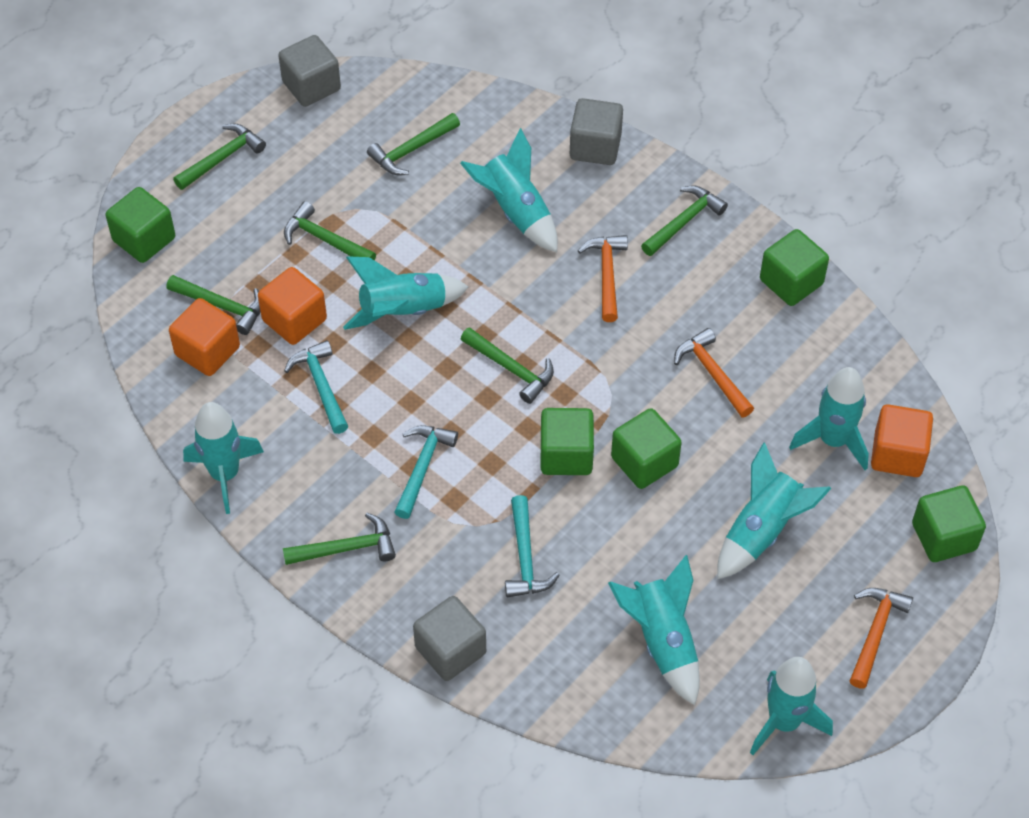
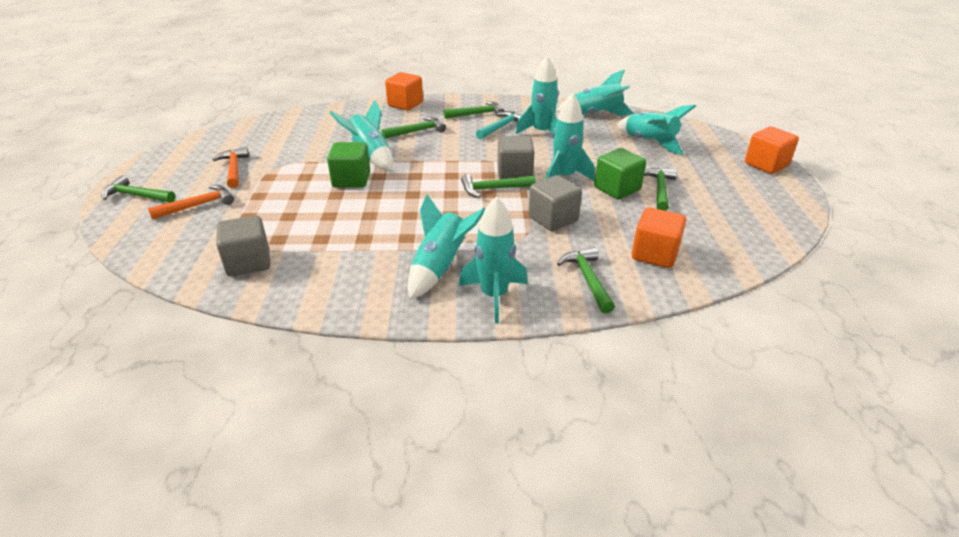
green cube: [106,187,175,263] [541,408,594,475] [611,408,682,489] [760,229,829,306] [912,485,986,562] = 5 -> [327,142,370,188] [594,148,646,199] = 2
green hammer: [166,275,260,335] [173,124,266,190] [283,513,396,565] [284,201,376,261] [367,113,460,175] [461,327,554,404] [641,186,728,256] = 7 -> [101,175,175,203] [381,117,446,139] [443,101,504,119] [461,174,536,198] [557,247,615,313] [644,168,677,211] = 6
orange hammer: [578,235,628,322] [674,328,754,418] [850,588,913,689] = 3 -> [148,185,234,220] [212,147,249,188] = 2
turquoise hammer: [284,340,348,434] [394,425,458,519] [505,495,560,597] = 3 -> [476,111,523,139] = 1

